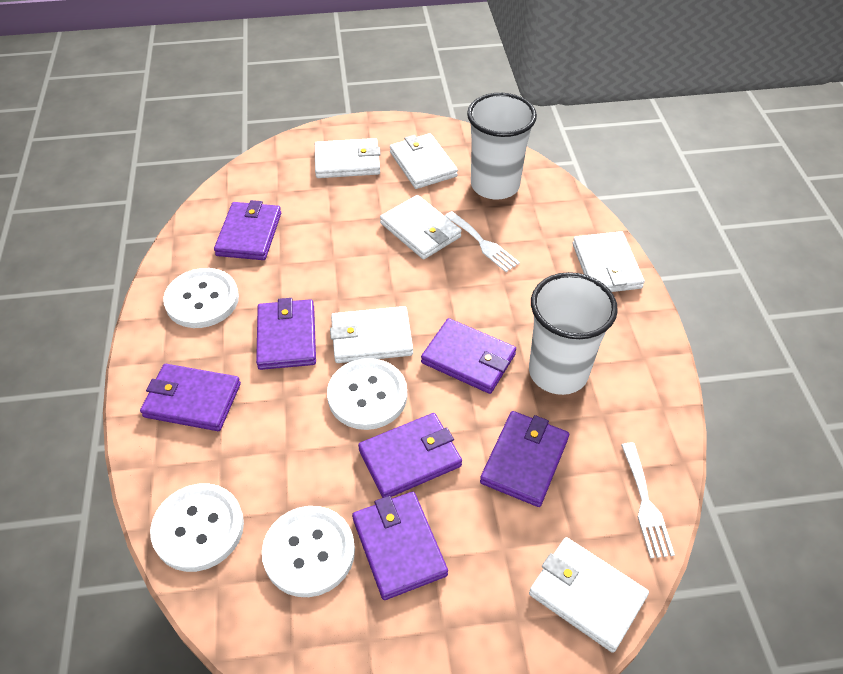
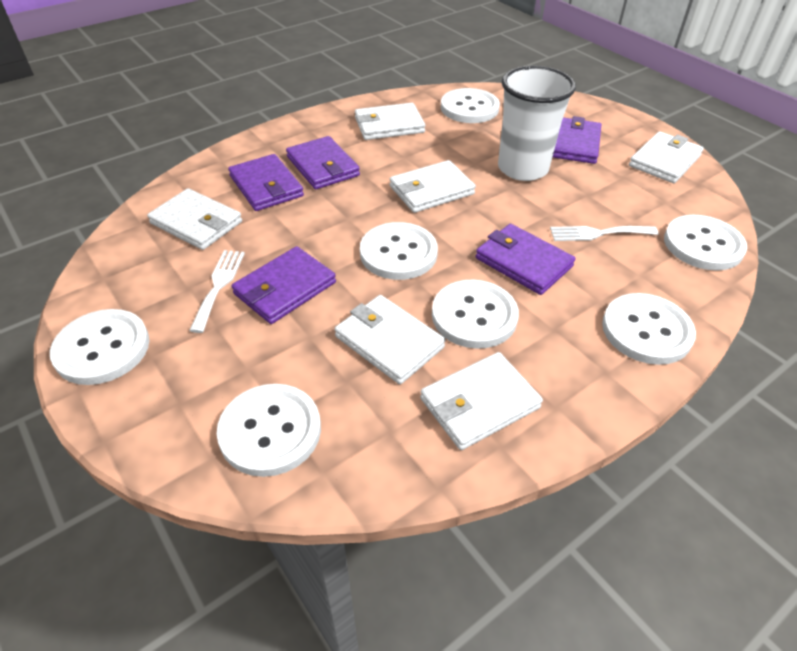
purple wallet: [140,364,241,431] [214,200,281,260] [256,298,316,370] [352,492,448,600] [358,413,462,498] [421,318,516,394] [480,411,569,507] = 7 -> [228,154,304,211] [231,246,336,324] [286,136,360,189] [475,224,575,295] [553,116,601,164] = 5
white button: [150,483,244,572] [163,268,239,328] [262,506,355,597] [327,358,407,430] = 4 -> [50,309,149,385] [217,384,321,477] [360,222,438,280] [432,280,519,349] [441,88,500,123] [602,293,696,365] [664,215,747,271] = 7
white cup: [467,93,537,200] [529,272,618,395] = 2 -> [498,66,576,181] = 1

